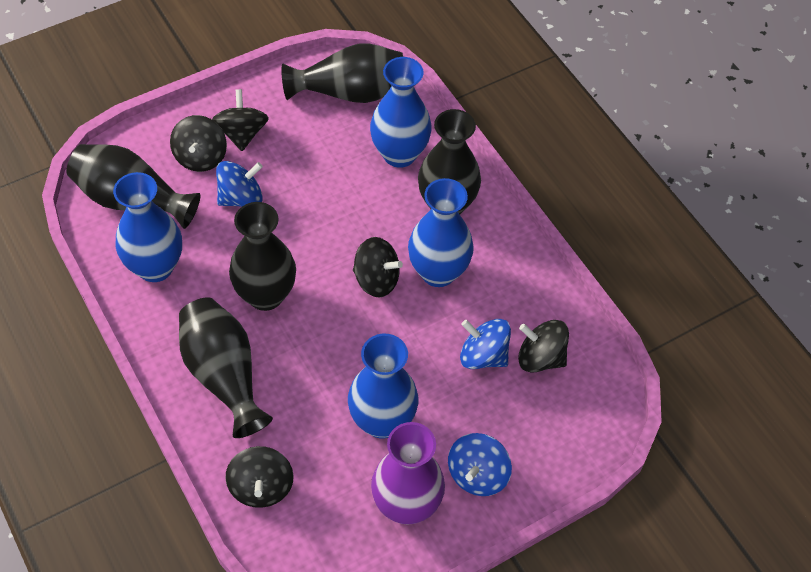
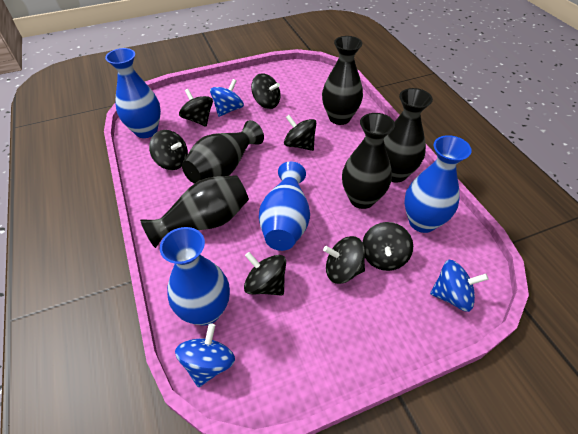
black spinning top: [170,115,227,172] [212,89,269,151] [226,446,294,508] [353,237,403,297] [518,320,569,373] = 5 -> [149,130,188,170] [179,89,213,126] [244,252,286,296] [251,73,281,109] [284,115,316,151] [323,236,365,284] [362,222,413,271] = 7
purple vase: [371,422,445,525] = 1 -> none = 0

